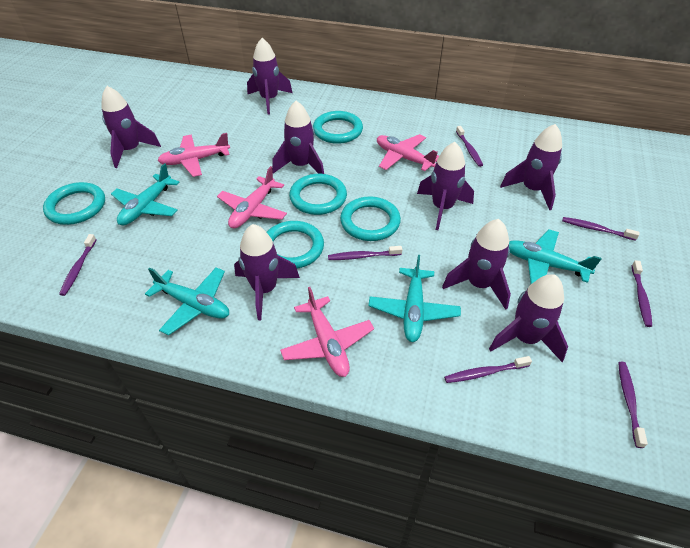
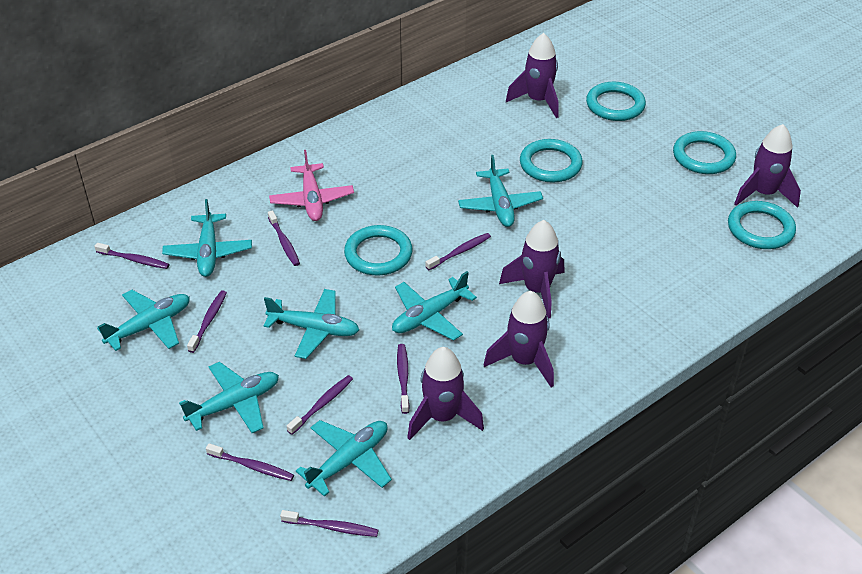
pink plane: [158,133,230,177] [217,166,287,228] [280,287,374,377] [377,134,439,171] = 4 -> [269,150,354,221] = 1
purple rocket: [101,86,161,168] [234,224,300,320] [247,38,293,115] [272,101,324,174] [417,142,474,230] [442,219,511,310] [489,274,568,362] [500,124,562,210] = 8 -> [407,347,484,440] [483,291,554,387] [499,220,564,319] [506,33,559,118] [734,124,801,208] = 5
purple toothbrush: [59,234,97,296] [328,246,402,260] [444,356,532,383] [456,126,483,167] [562,217,640,241] [618,362,648,448] [631,260,652,327] = 7 -> [95,243,170,269] [187,290,227,353] [206,443,294,481] [268,210,300,266] [280,510,378,537] [287,375,353,435] [397,344,410,414] [425,233,491,270] = 8
turquoise plane: [111,163,180,226] [145,267,229,336] [368,255,461,342] [509,229,602,284] = 4 -> [97,290,190,351] [162,199,252,277] [179,362,279,433] [263,289,359,359] [296,420,392,497] [392,271,477,340] [458,155,543,227] = 7

